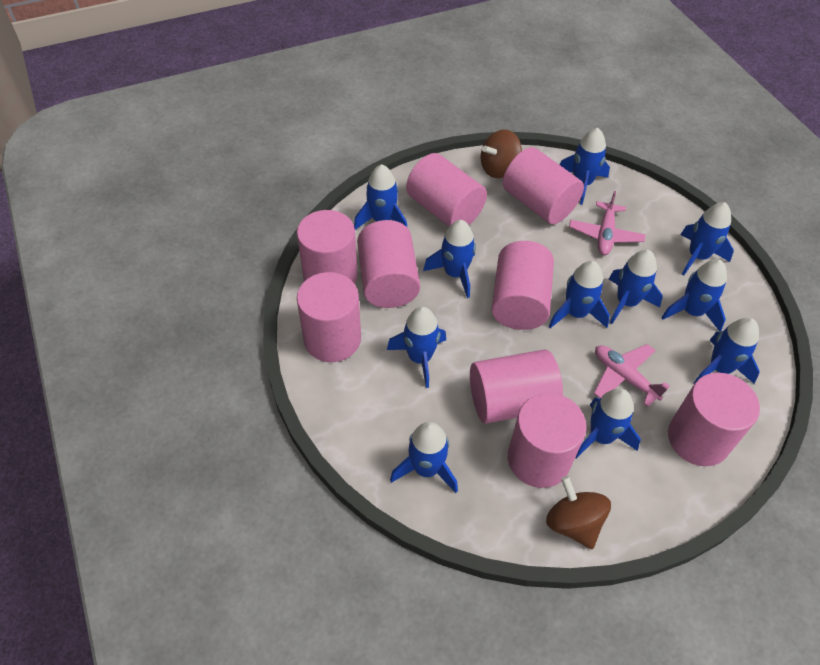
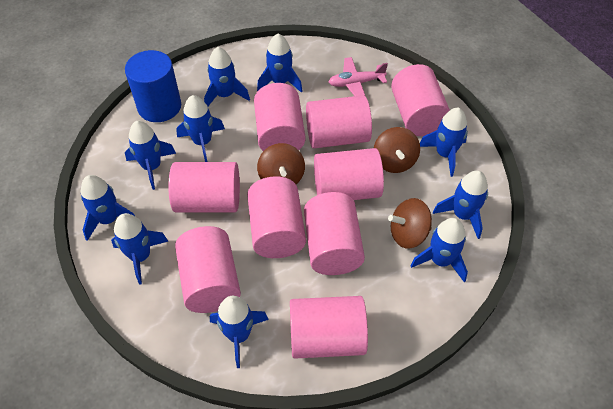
blue cylinder: none = 0 -> [125,50,181,122] = 1
blue rocket: [354,164,407,230] [387,306,446,388] [390,422,458,493] [423,220,476,298] [549,261,610,328] [560,128,610,205] [575,388,641,458] [609,249,663,324] [661,259,727,332] [680,202,734,275] [694,318,760,384] = 11 -> [81,175,135,241] [111,213,168,285] [125,121,176,190] [176,95,225,162] [204,47,250,106] [210,296,269,368] [257,34,302,93] [410,218,468,282] [420,108,468,177] [433,170,488,239] = 10
brown spinning top: [481,130,522,178] [546,476,611,549] = 2 -> [257,143,305,184] [374,127,420,173] [388,198,432,248] = 3
pink plane: [569,191,645,255] [594,344,669,407] = 2 -> [329,57,388,96] = 1

